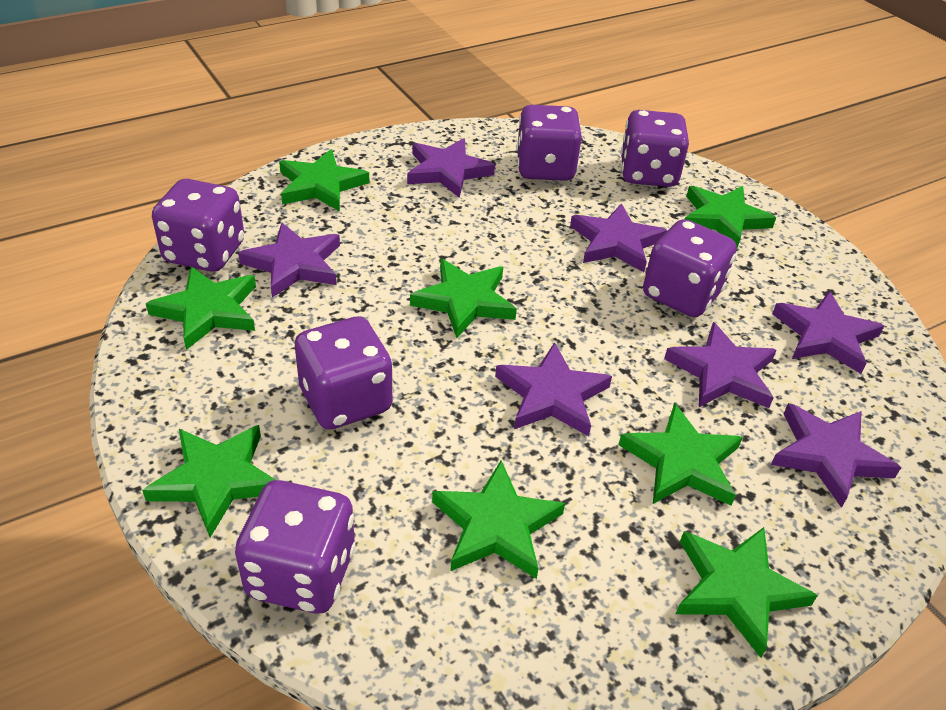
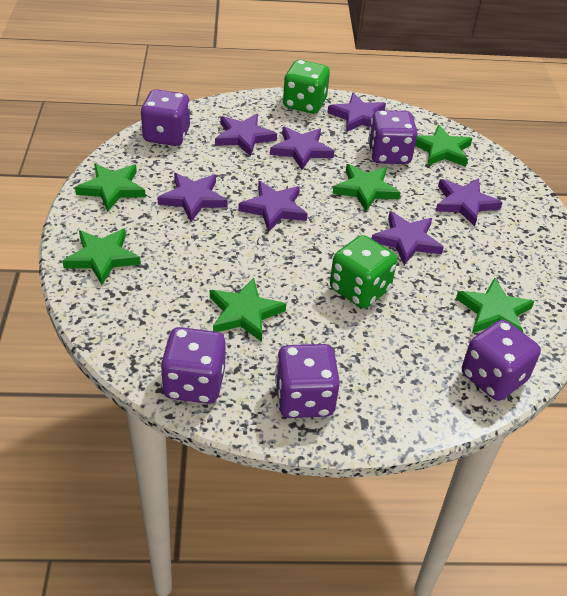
green dice: none = 0 -> [283,60,330,114] [330,235,397,308] = 2
green star: [142,425,276,537] [146,266,256,350] [279,149,369,211] [410,259,517,338] [432,460,565,579] [618,403,743,506] [676,527,818,658] [685,186,776,248] = 8 -> [62,228,141,285] [75,163,146,212] [210,278,286,342] [333,164,401,211] [415,125,473,167] [456,277,535,333] = 6
purple dice: [152,179,244,272] [235,480,356,614] [295,316,393,430] [516,105,582,181] [620,110,689,187] [643,219,736,317] = 6 -> [140,89,190,146] [160,327,226,404] [275,344,340,418] [368,110,417,164] [462,320,541,401] = 5

